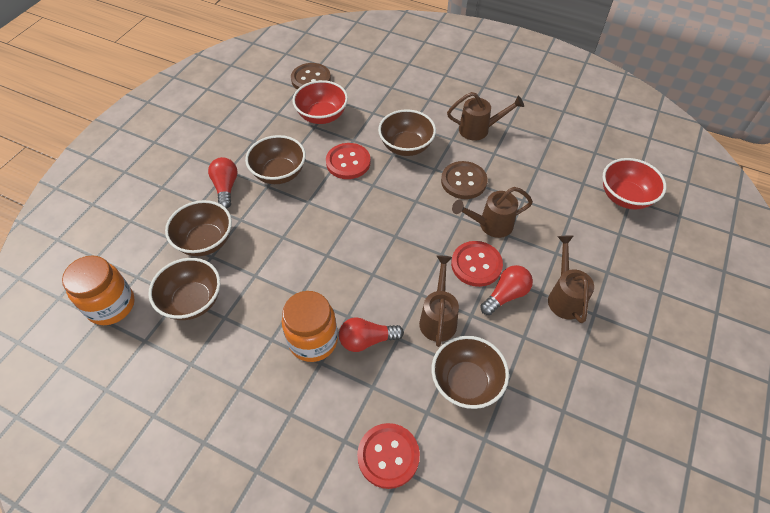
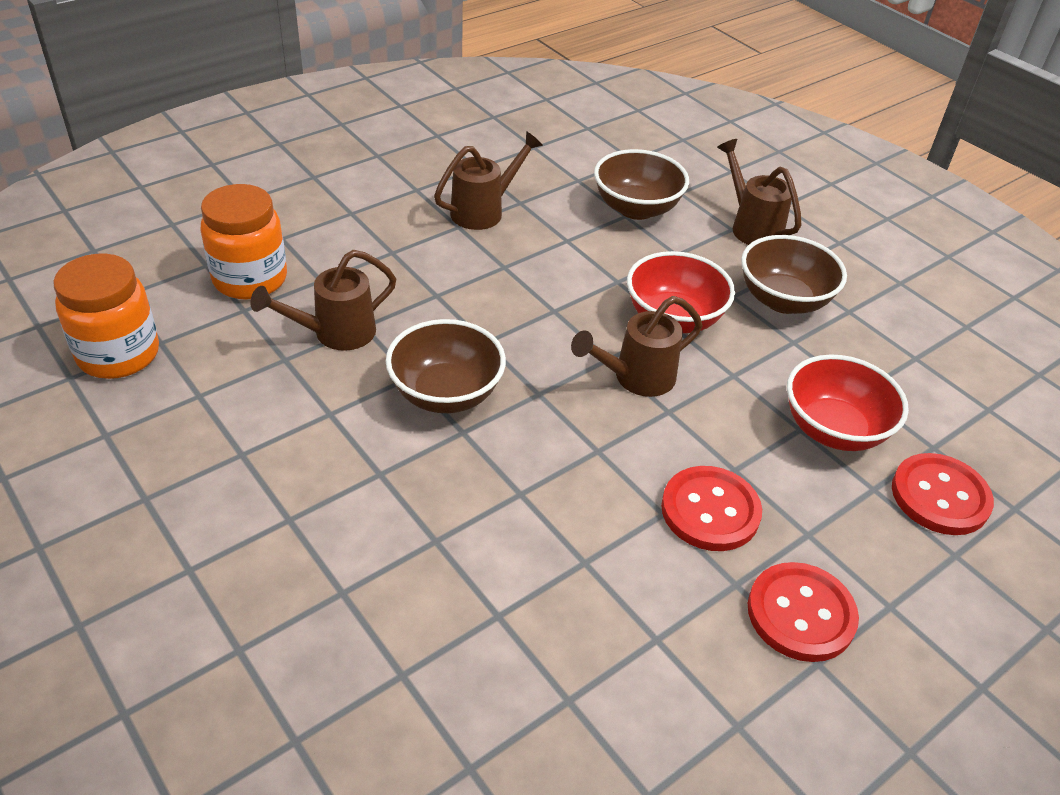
brown bowl: [148,258,220,320] [165,200,232,256] [245,135,306,184] [378,109,436,156] [432,336,509,409] = 5 -> [386,319,506,413] [594,149,689,220] [741,235,847,314] = 3
brown button: [291,63,331,89] [441,161,488,199] = 2 -> none = 0
red light bulb: [208,157,238,209] [339,317,404,352] [480,265,533,315] = 3 -> none = 0

